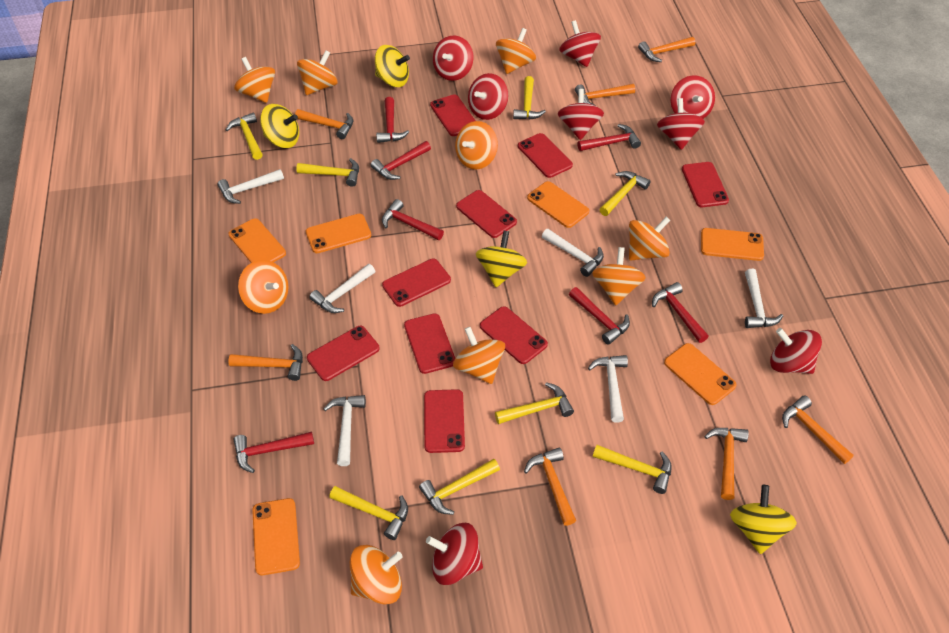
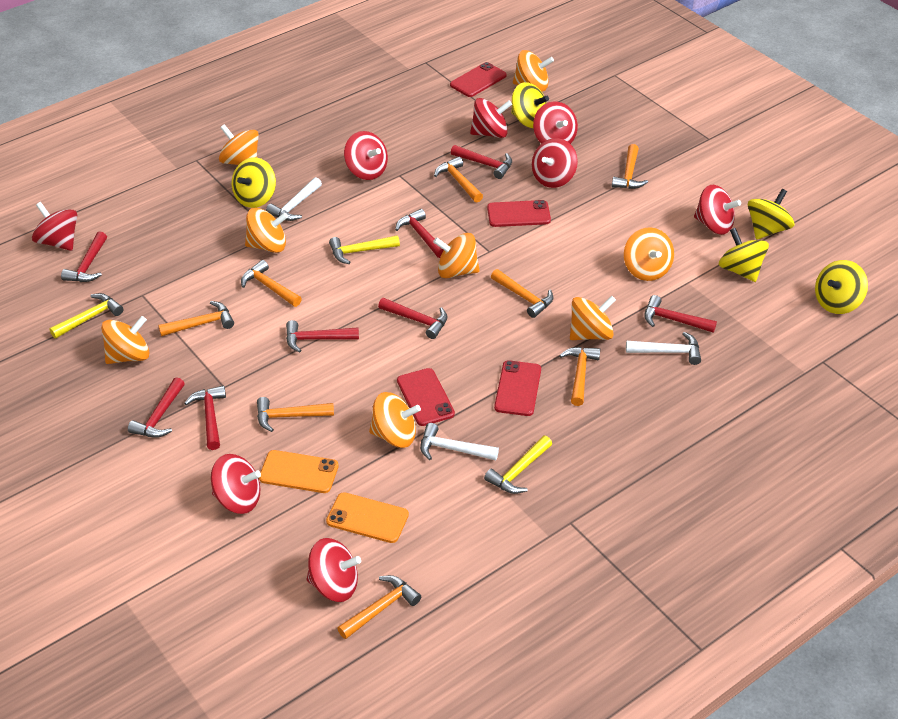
orange hammer: [228,344,303,381] [295,109,353,139] [524,447,576,526] [575,84,635,106] [638,37,695,62] [705,428,749,500] [782,396,854,464] = 7 -> [158,301,234,336] [241,260,302,307] [257,397,334,432] [337,575,421,639] [434,157,483,203] [491,269,553,318] [559,347,600,406] [612,144,648,189] = 8
orange phone: [228,218,286,263] [252,498,300,576] [306,214,371,253] [527,181,589,228] [664,343,737,405] [701,228,764,261] = 6 -> [259,450,339,493] [326,492,409,543] = 2
orange spinning top: [234,57,275,103] [238,260,288,314] [297,50,338,95] [350,545,403,605] [453,327,505,384] [455,121,498,169] [496,28,536,74] [592,247,646,305] [629,217,670,261] = 9 -> [101,316,150,364] [219,124,259,165] [245,208,288,253] [369,392,421,448] [433,233,480,278] [513,50,554,91] [570,296,616,340] [624,227,674,281] = 8
red hammer: [233,432,314,473] [371,141,431,180] [376,97,409,143] [382,199,444,240] [569,287,630,345] [577,124,641,151] [652,282,709,343] = 7 -> [61,232,107,282] [128,377,185,438] [184,386,226,450] [286,320,359,353] [378,298,448,339] [395,209,444,258] [451,145,512,179] [644,295,717,333] = 8
red phone: [307,326,380,381] [382,259,451,307] [404,313,455,374] [424,389,465,453] [430,94,475,136] [456,190,517,238] [480,306,548,364] [518,133,573,178] [682,162,729,207] = 9 -> [397,368,455,426] [450,62,507,97] [487,200,551,227] [494,360,541,416] = 4
white hammer: [217,169,284,204] [309,264,375,313] [324,395,366,466] [542,229,604,277] [588,355,628,423] [745,269,783,328] = 6 -> [266,177,322,221] [420,423,499,461] [626,332,701,365] = 3
yellow hammer: [226,113,263,160] [296,158,359,187] [329,486,408,540] [419,459,500,515] [495,382,574,424] [513,76,546,120] [593,445,672,494] [599,171,651,216] = 8 -> [49,293,123,339] [329,235,400,264] [484,436,552,494] = 3
yellow spinning top: [260,104,299,148] [375,45,410,87] [476,231,527,287] [730,485,797,554] = 4 -> [232,157,276,208] [511,82,549,128] [719,228,769,282] [748,189,794,240] [815,260,868,314] = 5

